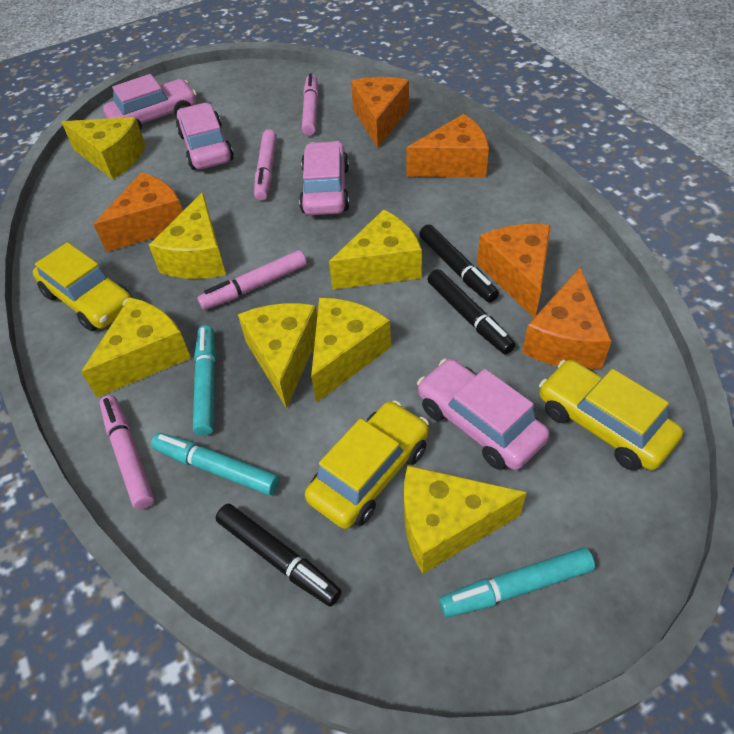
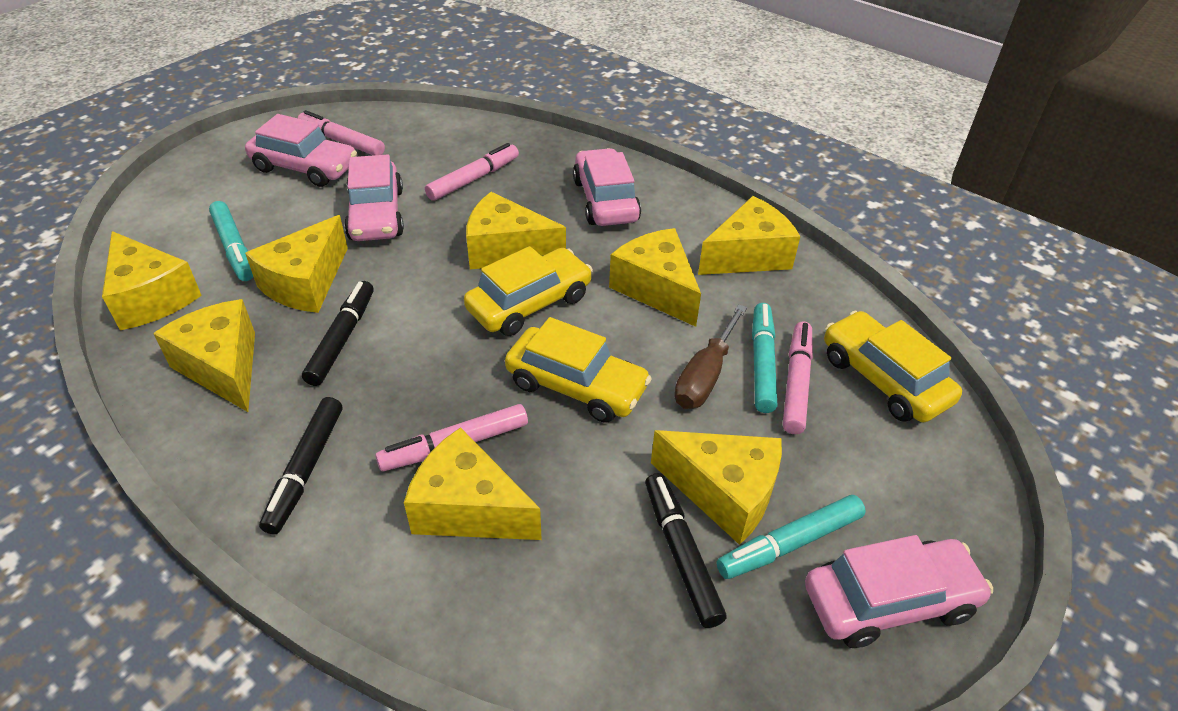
brown screwdriver: none = 0 -> [674,304,747,409] = 1
orange cheese: [94,172,183,252] [351,77,409,148] [406,114,489,178] [477,224,551,318] [522,267,612,369] = 5 -> none = 0
yellow cheese: [61,117,145,179] [81,297,191,398] [149,192,226,279] [238,303,317,409] [311,298,391,402] [329,210,422,290] [404,465,527,574] = 7 -> [102,231,202,330] [153,299,255,412] [245,215,348,313] [404,427,542,540] [466,192,566,269] [609,228,701,327] [651,430,782,545] [698,196,801,275] = 8

